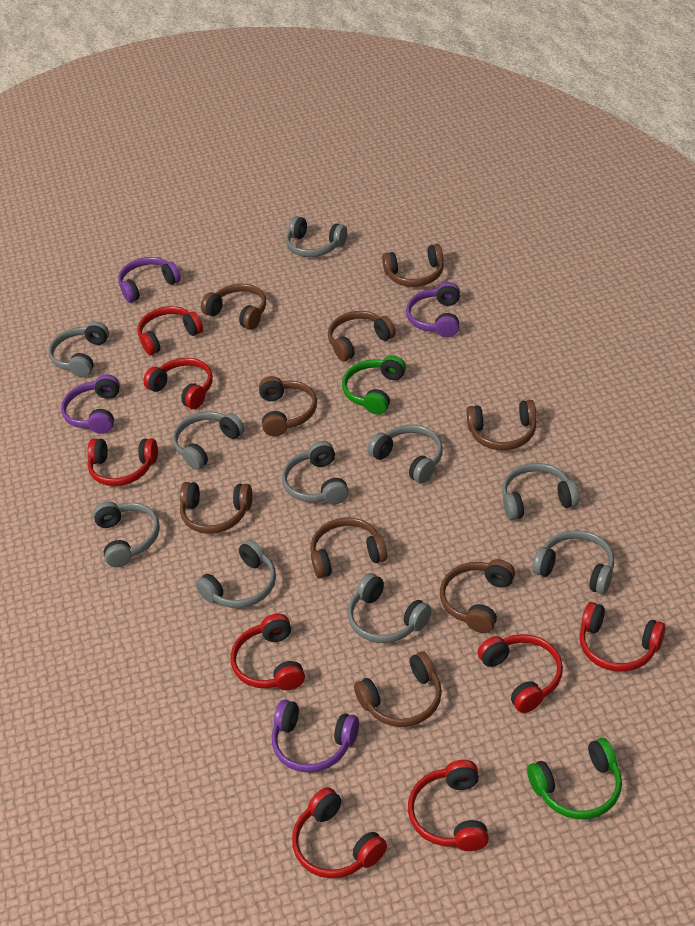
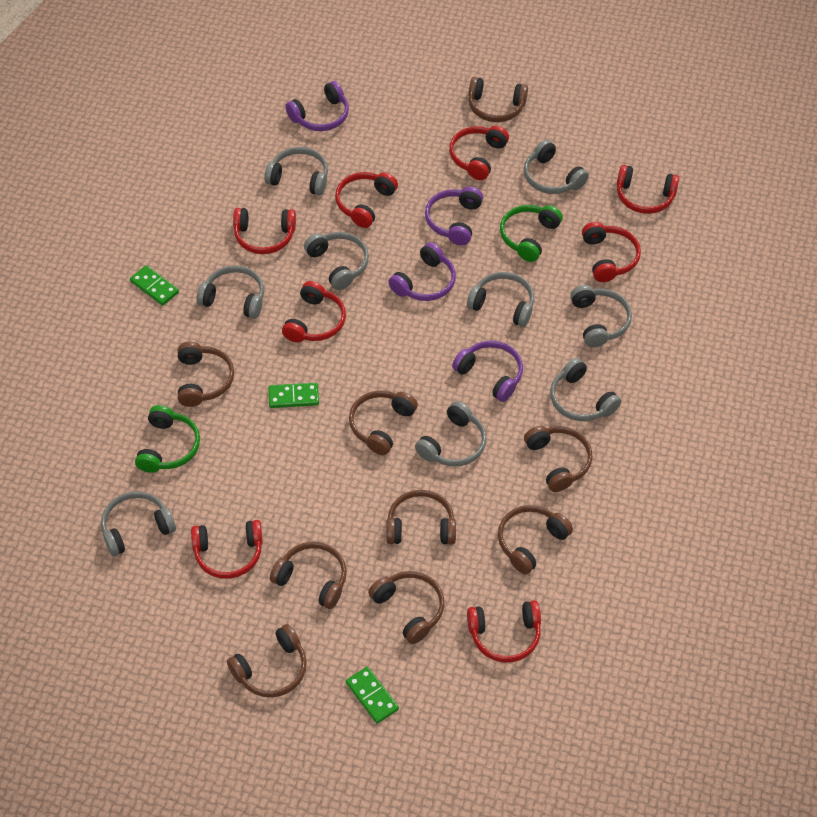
green domino: none = 0 -> [130,265,179,306] [268,383,319,408] [346,667,399,724] = 3
grey headphones: [48,321,109,377] [93,501,160,567] [173,412,245,470] [196,540,276,608] [282,441,349,505] [286,216,347,257] [348,573,432,643] [368,425,443,484] [502,463,579,520] [533,530,614,594] = 10 -> [101,491,176,556] [197,266,264,319] [264,147,328,196] [304,232,369,290] [415,401,487,466] [467,272,534,327] [524,140,589,194] [550,358,621,421] [570,285,632,348] = 9

